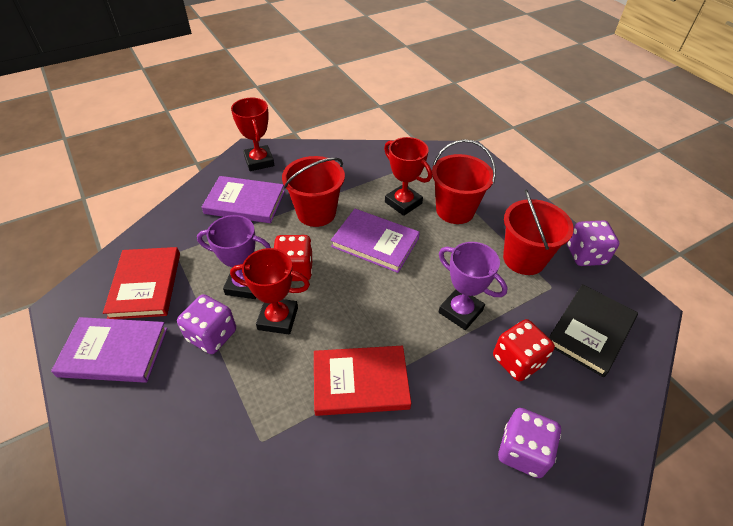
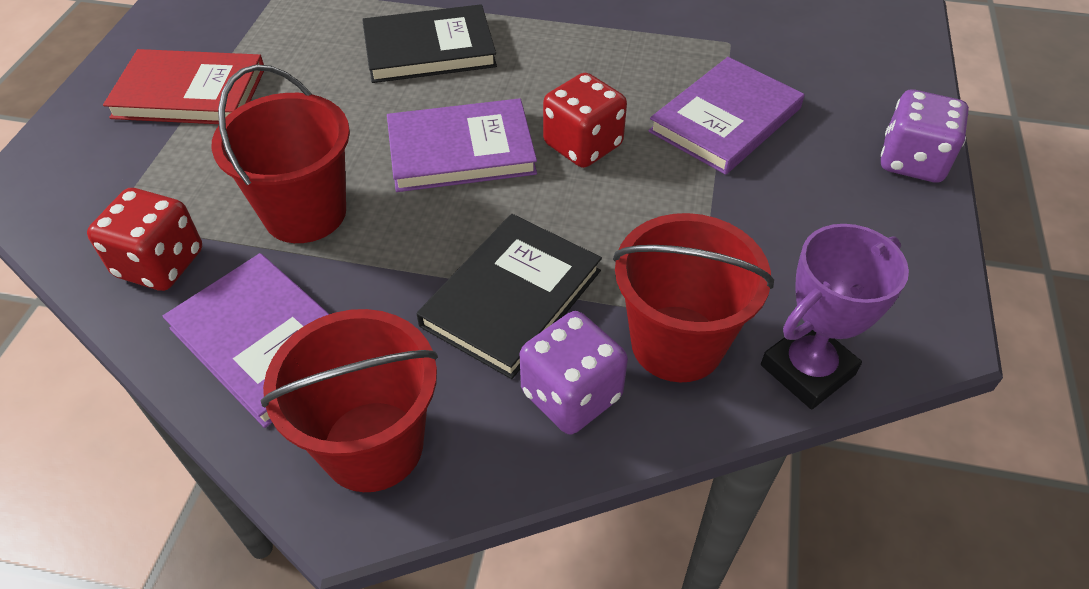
black book: [549,284,638,377] = 1 -> [362,4,497,83] [417,214,602,379] = 2
purple dice: [177,294,236,354] [498,408,561,478] [567,220,619,266] = 3 -> [520,311,628,434] [881,90,969,183] = 2
purple trophy: [197,215,271,299] [439,242,508,330] = 2 -> [761,224,909,409] = 1
red book: [103,247,180,319] [314,346,411,416] = 2 -> [103,49,264,124] = 1
red trophy: [230,248,310,334] [231,98,274,171] [384,137,432,216] = 3 -> none = 0

